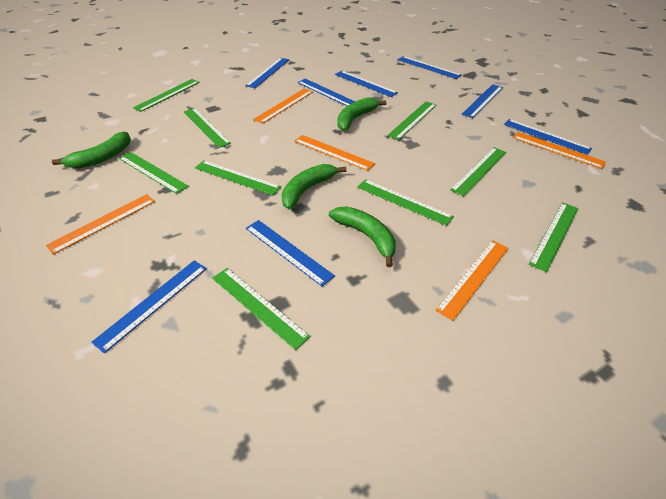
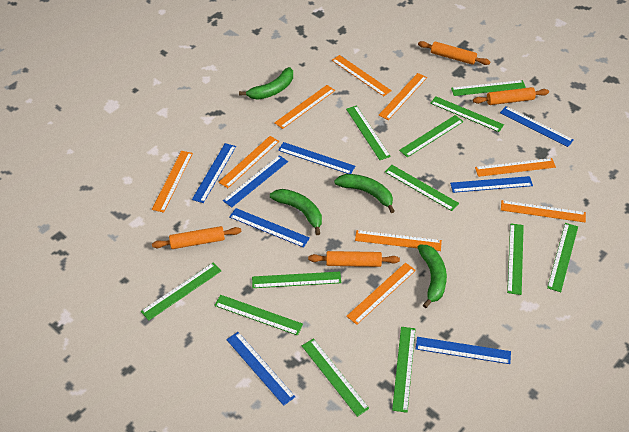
green ruler: [119,152,189,194] [133,79,200,112] [184,108,231,148] [195,160,281,195] [212,268,310,350] [357,179,454,226] [387,101,436,140] [450,147,506,196] [529,202,579,272] = 9 -> [141,263,221,321] [214,295,303,336] [252,272,341,288] [302,339,370,417] [346,106,391,160] [385,165,459,211] [392,327,415,413] [399,115,464,158] [430,96,504,132] [451,80,526,96] [507,223,524,295] [547,223,578,292] = 12
orange rolling pin: none = 0 -> [152,226,241,249] [308,251,400,267] [418,41,490,65] [473,87,549,105] = 4
orange ruler: [46,194,155,255] [253,89,313,124] [294,135,375,171] [435,240,508,321] [513,132,606,169] = 5 -> [152,151,193,213] [218,136,279,188] [274,85,335,129] [332,55,392,96] [346,263,416,325] [355,230,442,251] [378,73,427,120] [475,158,556,177] [501,200,586,222] = 9

